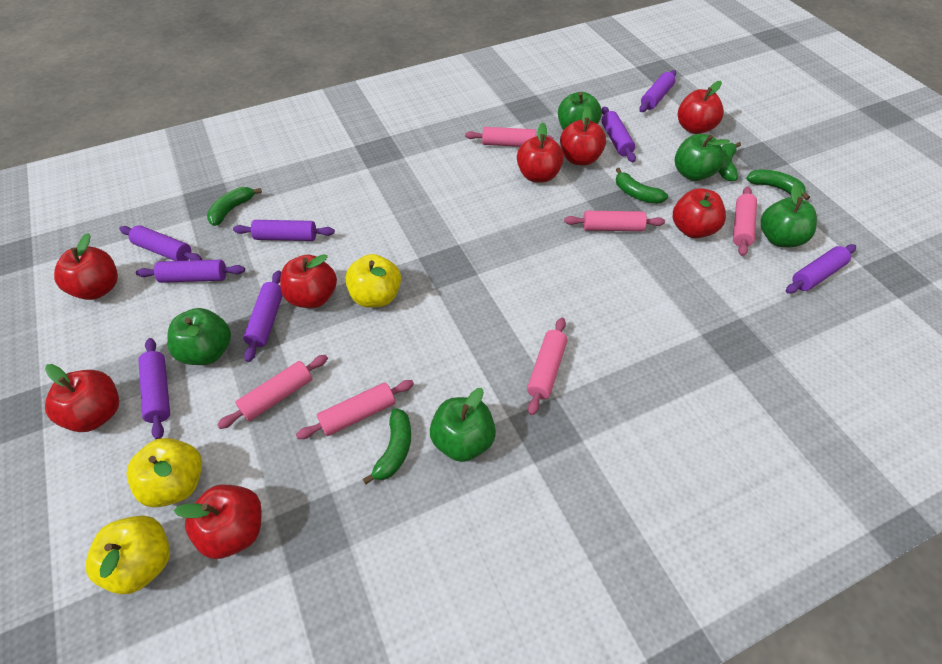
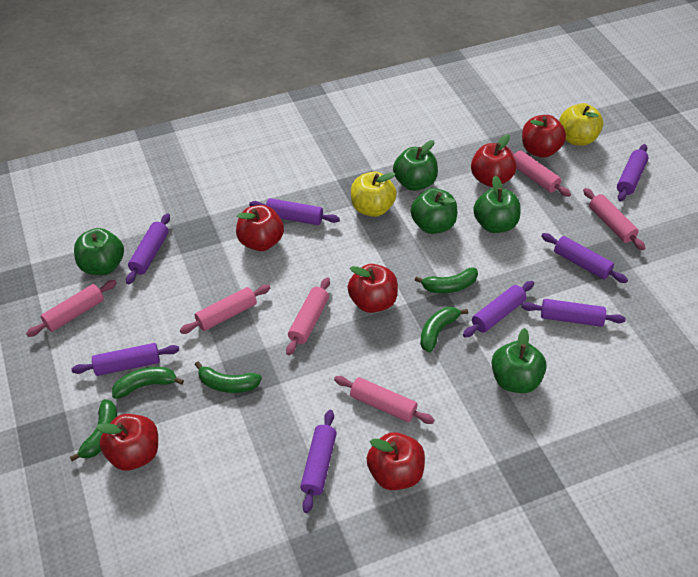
red apple: [45,364,119,432] [54,233,118,300] [174,485,262,559] [280,254,337,308] [517,123,564,183] [560,107,606,166] [673,188,726,238] [678,81,724,134] = 8 -> [96,414,158,471] [236,205,284,251] [348,264,398,313] [367,432,425,490] [471,134,516,187] [522,115,566,157] = 6
yellow apple: [86,515,170,594] [126,438,202,507] [345,254,401,308] = 3 -> [351,172,397,217] [559,103,603,146] = 2

